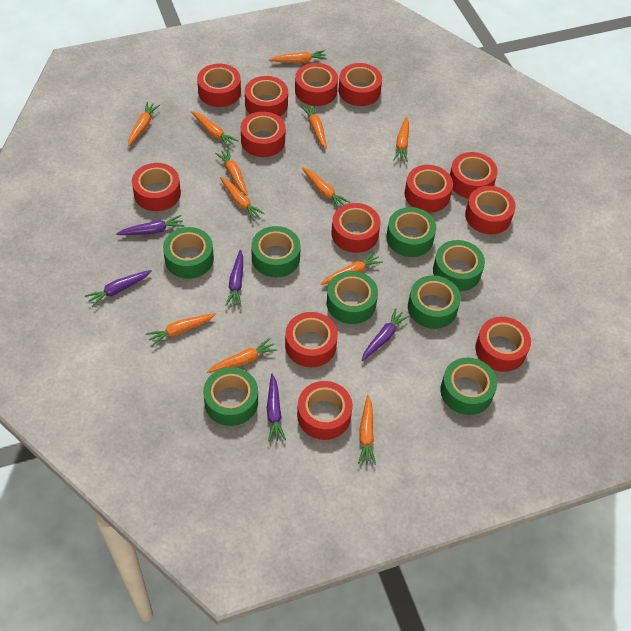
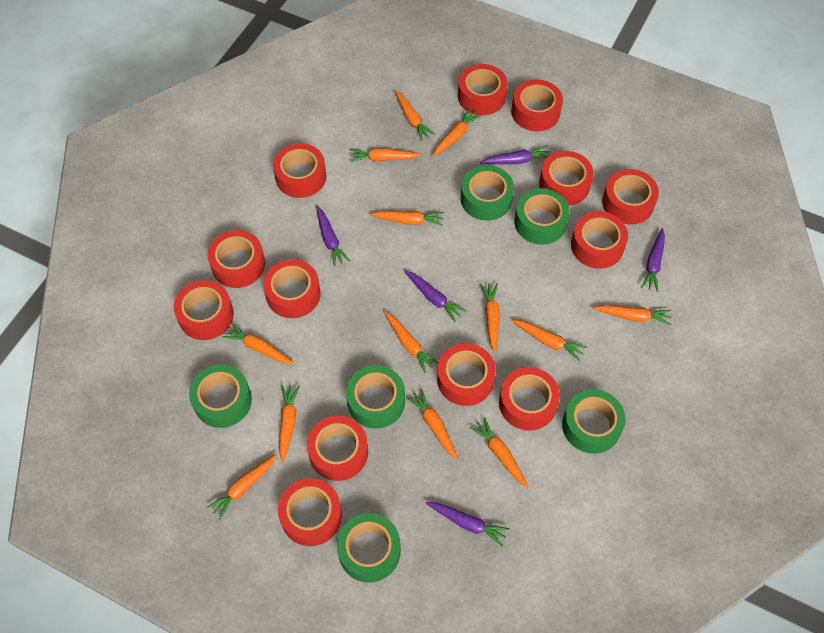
green tape: [163,227,214,279] [203,367,258,426] [251,226,301,277] [327,271,378,324] [386,207,436,257] [408,275,461,329] [433,240,485,291] [440,358,497,415] = 8 -> [189,365,252,428] [337,513,401,583] [346,365,405,429] [461,165,514,221] [514,188,570,245] [562,389,626,454] = 6
orange carrot: [128,102,160,146] [146,313,216,346] [191,111,238,148] [207,338,277,373] [215,149,248,195] [220,177,265,221] [269,50,327,63] [301,104,327,149] [302,167,350,208] [321,252,383,285] [358,395,376,465] [393,116,409,162] = 12 -> [207,454,277,520] [222,323,294,364] [279,385,300,463] [350,148,421,163] [370,211,444,226] [384,311,439,373] [395,90,435,141] [406,389,458,460] [433,108,481,157] [470,417,529,488] [480,283,500,353] [512,320,587,361] [593,305,672,325] = 13

